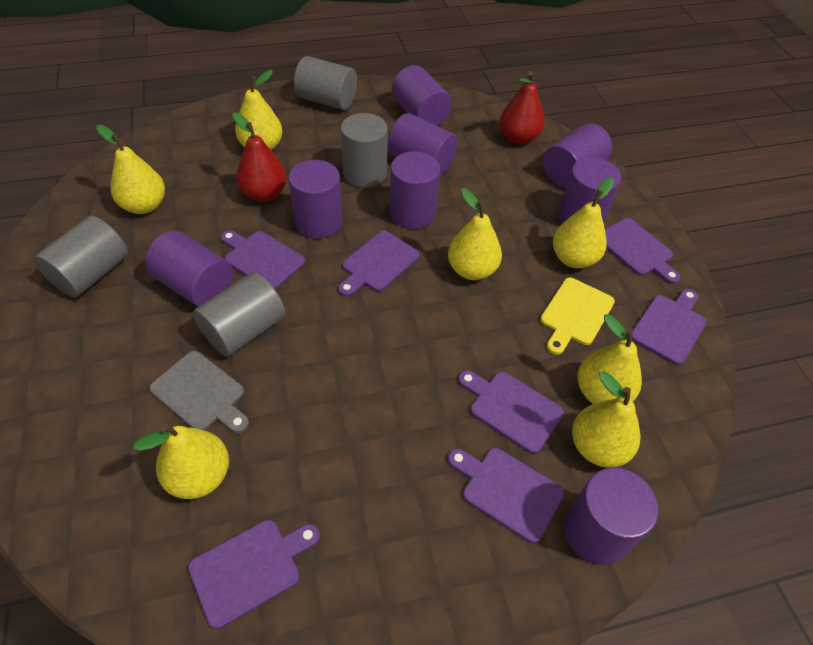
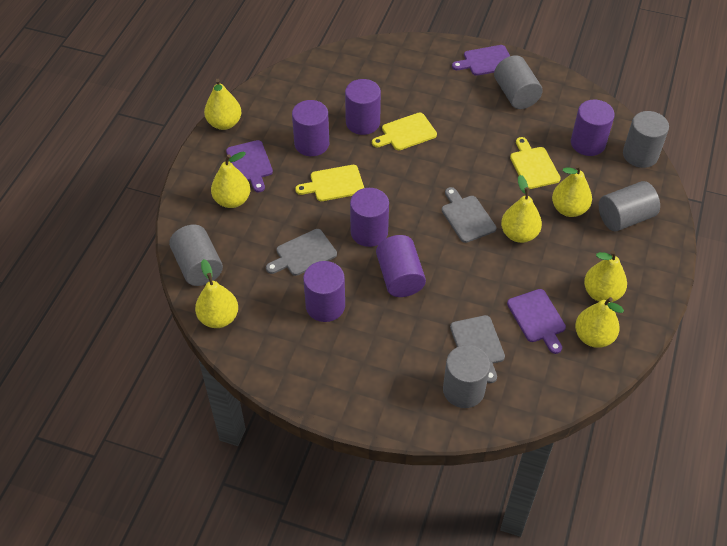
grey cutting board: [149,351,249,433] = 1 -> [266,229,337,276] [442,187,496,243] [450,315,505,383] = 3
grey cylinder: [34,216,128,298] [193,272,285,357] [294,56,357,110] [341,113,388,188] = 4 -> [169,224,223,286] [443,345,490,408] [494,55,543,109] [599,181,660,231] [623,111,669,168] = 5
purple cutting board: [188,520,320,629] [221,230,305,290] [338,231,420,297] [448,448,564,543] [458,370,564,454] [605,218,680,284] [632,289,707,365] = 7 -> [226,140,273,192] [452,45,510,76] [507,289,566,354] = 3
purple cylinder: [145,231,233,307] [288,160,342,239] [388,113,458,175] [390,151,440,229] [392,65,452,126] [543,123,612,187] [558,157,621,224] [564,468,658,565] = 8 -> [292,100,329,156] [303,261,345,322] [345,79,381,135] [350,188,389,247] [376,235,426,297] [571,99,615,156] = 6
red pear: [232,112,287,201] [500,71,545,144] = 2 -> none = 0
yellow cutting board: [540,278,615,354] = 1 -> [295,165,364,201] [372,112,437,150] [510,137,561,189] = 3

